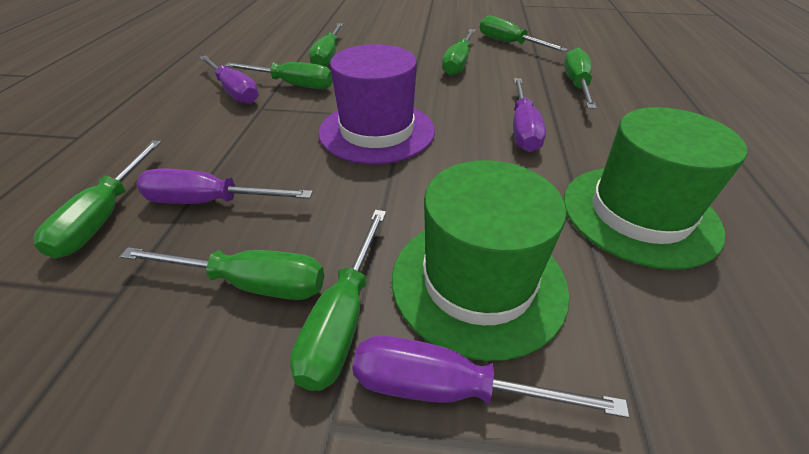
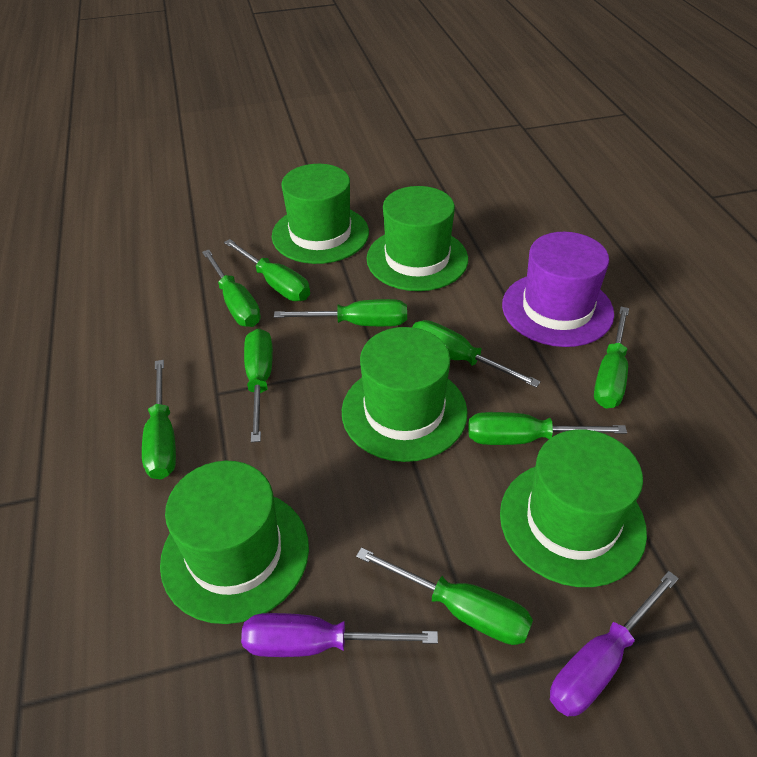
green hat: [392,160,570,361] [564,107,747,270] = 2 -> [160,461,309,624] [272,164,369,264] [342,327,467,462] [366,186,468,291] [500,429,647,587] = 5
green screwdriver: [33,140,161,258] [120,247,324,300] [225,62,333,89] [290,210,386,391] [309,23,343,66] [442,29,476,76] [480,16,567,52] [564,48,597,109] = 8 -> [142,360,176,479] [202,250,261,327] [224,239,310,301] [244,329,273,443] [274,299,407,326] [356,547,533,645] [413,320,541,388] [468,412,627,445] [594,307,629,409] = 9
purple screwdriver: [136,168,313,204] [199,55,259,104] [352,335,629,418] [513,78,546,152] = 4 -> [241,613,438,657] [550,571,679,717] = 2

